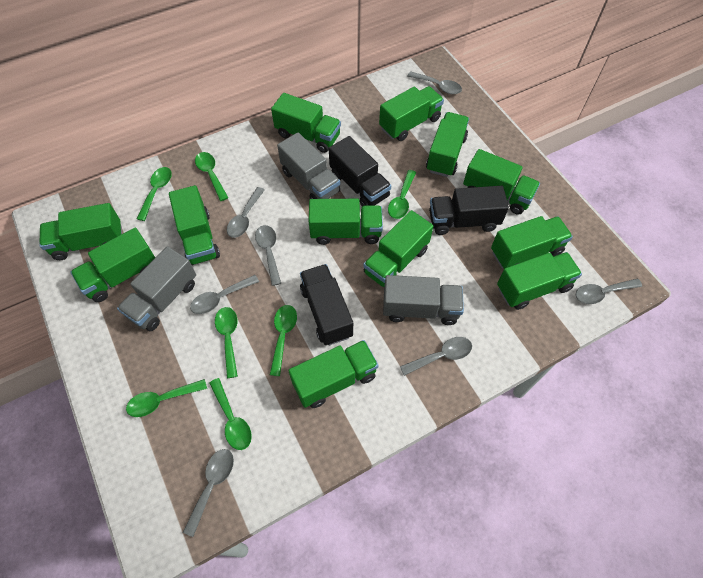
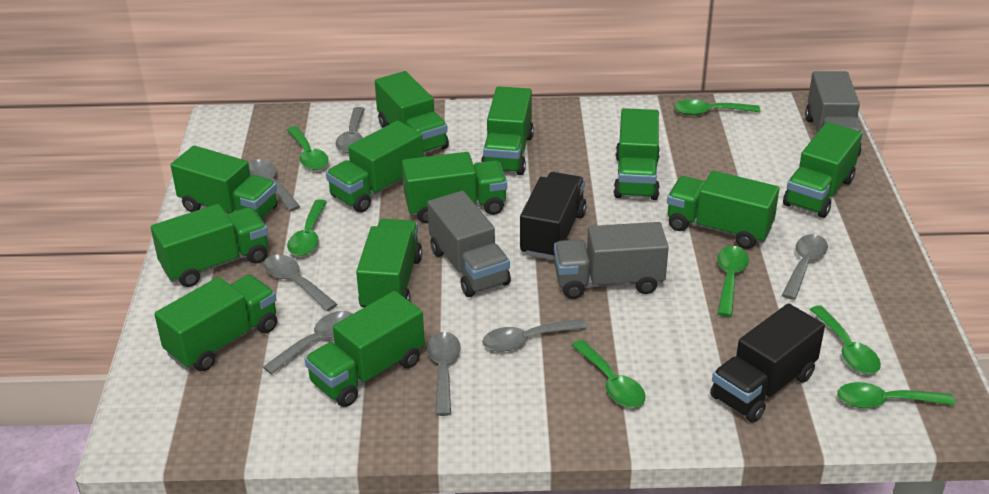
black truck: [300,264,353,345] [329,136,391,206] [429,186,509,235] = 3 -> [520,172,587,260] [710,303,825,422] = 2

